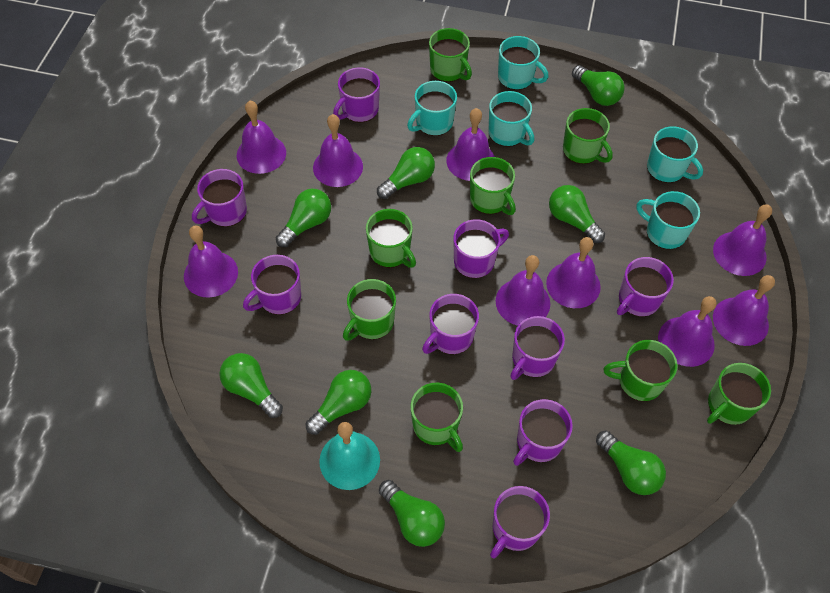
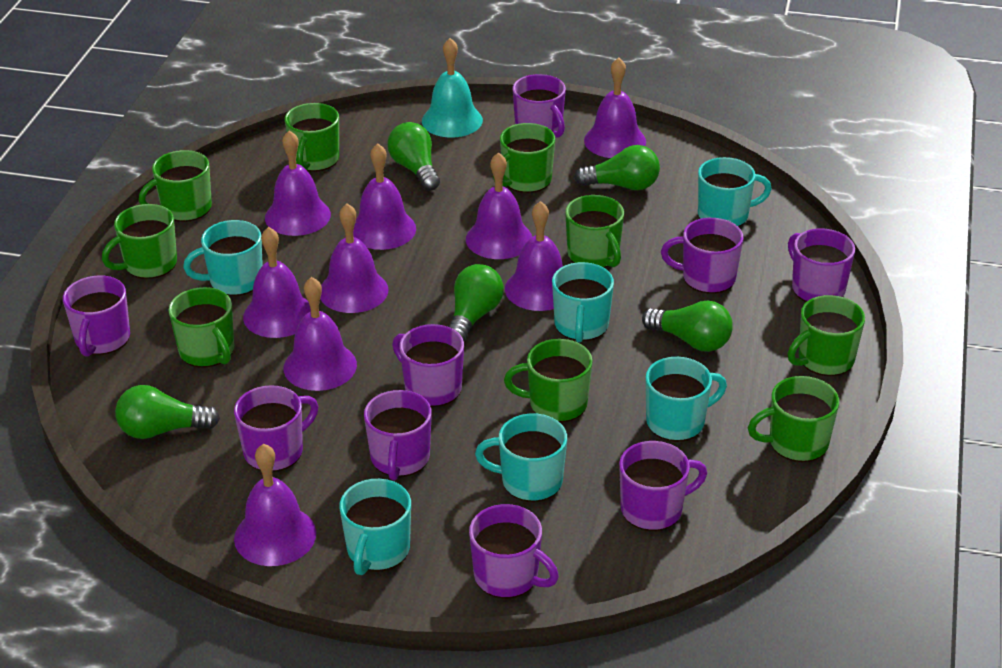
green light bulb: [219,353,283,418] [276,189,331,247] [305,370,371,435] [377,147,435,199] [379,480,445,547] [549,185,605,243] [572,65,625,106] [596,431,666,495] = 8 -> [115,385,220,439] [387,122,440,191] [448,264,504,341] [574,145,660,190] [642,301,733,352] = 5
green mug: [343,279,396,341] [366,209,416,268] [411,383,463,452] [429,28,472,82] [470,157,516,215] [563,108,613,164] [604,340,678,401] [707,363,771,425] = 8 -> [102,204,177,279] [139,150,212,222] [168,287,234,368] [285,103,339,172] [493,123,555,193] [504,339,593,422] [565,195,624,268] [748,376,839,462] [788,295,865,376] = 9
turquoise mug: [407,81,457,136] [488,91,534,147] [498,36,549,90] [636,191,700,249] [647,126,703,183] = 5 -> [183,220,263,296] [339,479,411,575] [475,413,567,502] [552,262,614,343] [645,357,727,441] [698,157,772,227] = 6

